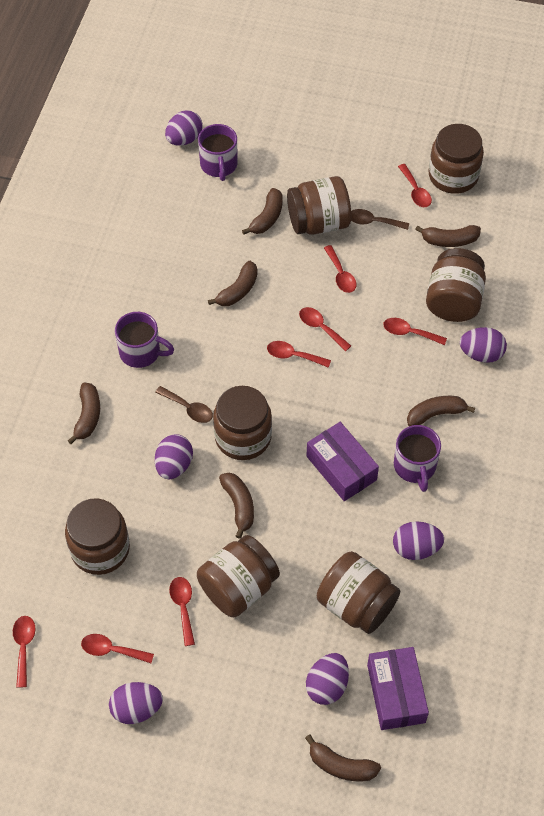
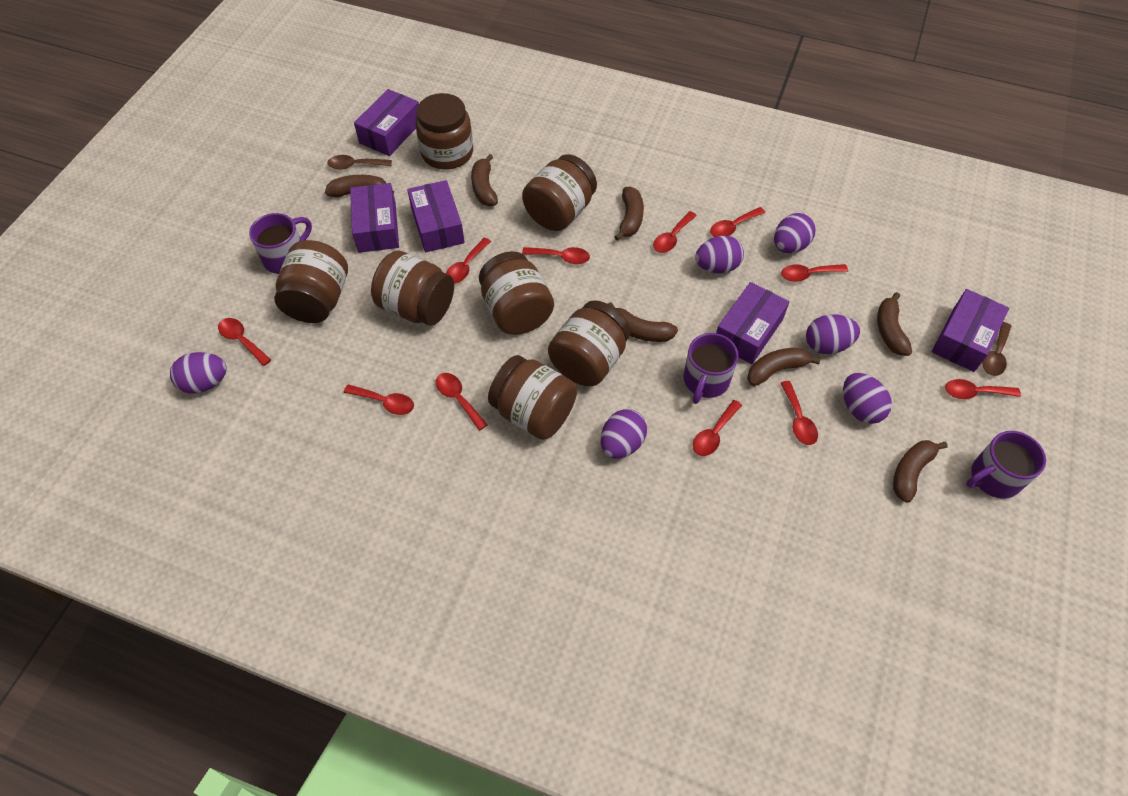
purple box: [307,422,379,501] [367,647,429,730] = 2 -> [350,183,399,253] [354,89,419,156] [407,180,465,253] [716,282,789,364] [932,289,1009,372] = 5
red spoon: [13,616,35,688] [81,634,154,663] [169,577,195,646] [267,341,331,368] [299,307,351,351] [324,245,357,293] [383,318,447,345] [398,164,432,207] = 8 -> [218,318,271,366] [344,384,414,415] [436,373,488,431] [446,238,491,284] [522,247,590,264] [653,211,697,253] [693,400,742,456] [710,207,765,237] [781,264,848,282] [781,381,818,445] [945,379,1021,399] = 11

